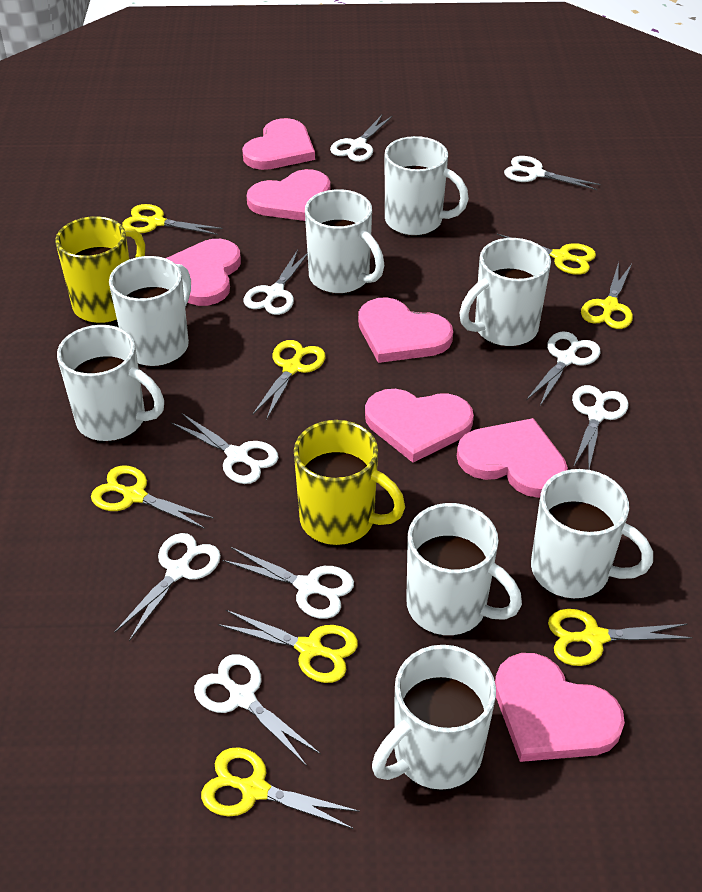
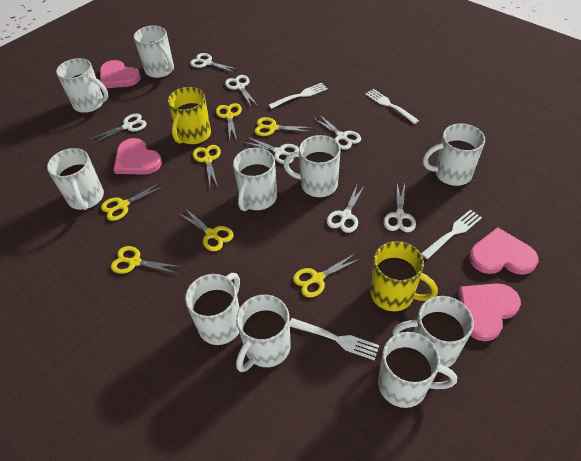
pink heart: [166,239,241,306] [242,118,315,170] [246,169,331,221] [358,297,453,363] [365,389,474,463] [457,418,568,498] [495,653,625,762] = 7 -> [100,60,141,88] [114,138,162,175] [458,283,521,341] [469,227,539,275] = 4
white fork: none = 0 -> [269,83,328,109] [290,318,379,361] [365,89,419,124] [421,209,482,259] = 4
white mug: [57,325,164,441] [109,256,191,366] [305,189,384,294] [372,645,496,790] [385,136,469,236] [406,503,522,635] [460,238,551,346] [531,469,653,598] = 8 -> [47,148,104,210] [56,58,108,113] [134,26,174,78] [185,273,240,345] [233,148,277,211] [236,295,291,372] [283,135,341,197] [378,332,457,408] [392,296,474,368] [423,123,485,186] = 10
white scissors: [114,533,221,641] [171,413,279,484] [194,654,321,766] [222,547,354,619] [243,250,308,315] [330,115,392,162] [504,156,600,190] [526,331,600,406] [572,385,629,470] = 9 -> [90,114,147,143] [190,53,236,73] [225,75,258,106] [244,137,299,164] [314,115,361,150] [327,185,365,233] [384,184,416,232] = 7
yellow scissors: [91,466,214,529] [122,204,223,235] [201,747,360,829] [218,610,358,683] [252,340,325,420] [497,234,596,275] [548,609,693,666] [581,262,633,329] = 8 -> [101,183,162,221] [111,246,181,274] [180,209,234,251] [193,145,221,187] [216,103,242,141] [254,117,312,136] [293,253,360,298] = 7

